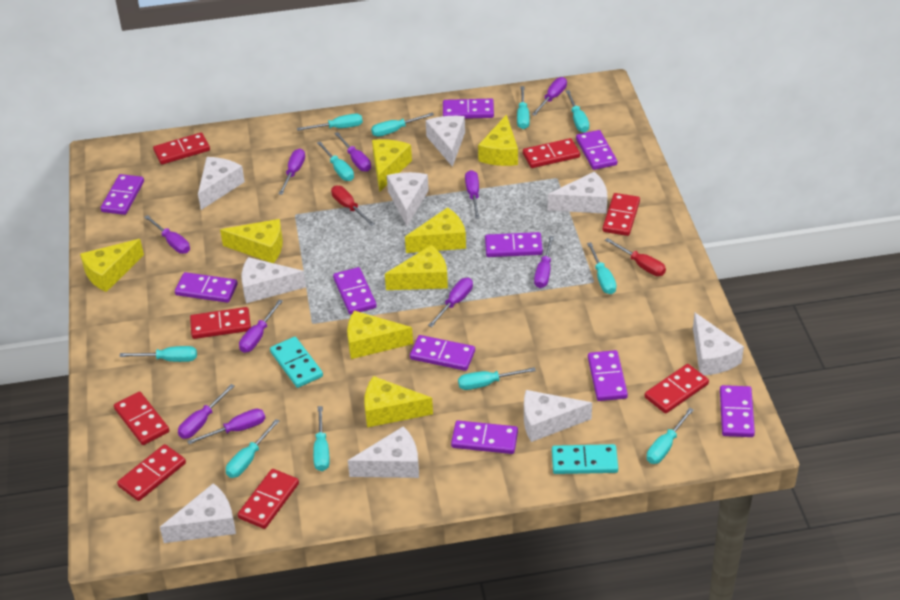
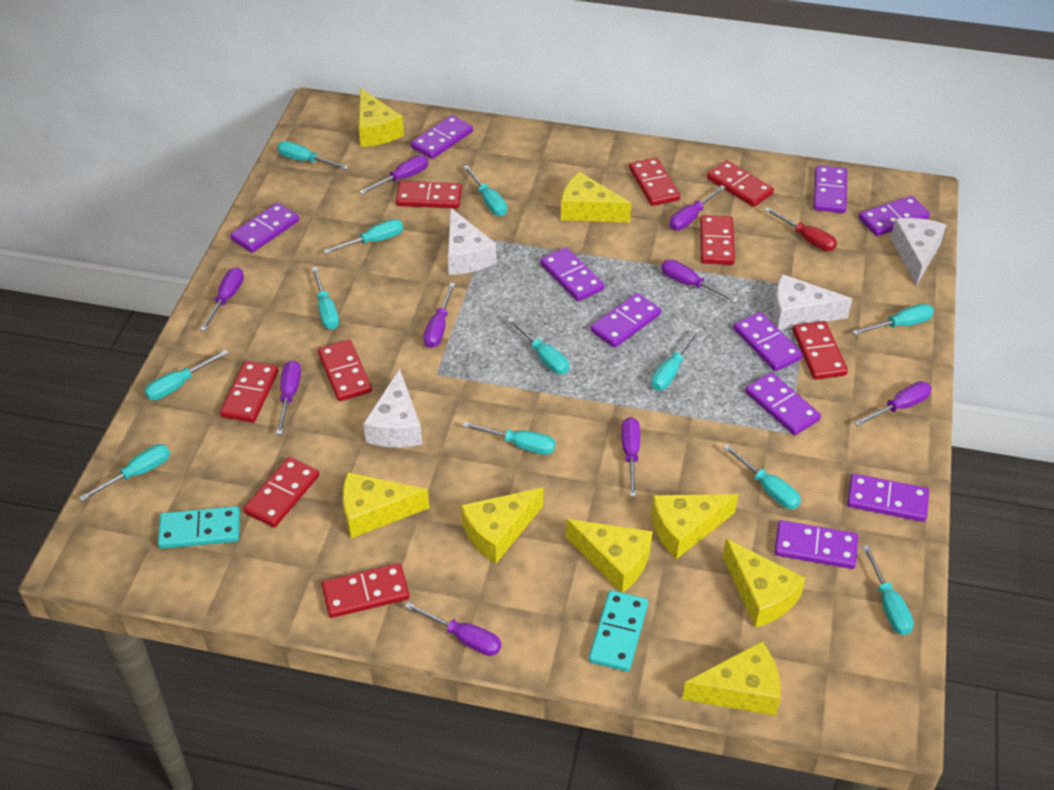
purple screwdriver: [144,215,190,254] [178,384,235,439] [187,409,265,444] [239,300,283,353] [279,149,305,195] [334,132,371,172] [428,278,473,327] [465,170,480,219] [532,77,567,116] [534,236,554,288] = 10 -> [200,267,244,331] [276,360,301,434] [359,155,428,194] [404,602,501,656] [423,283,456,348] [621,417,640,497] [661,260,738,303] [669,185,725,230] [854,381,932,426] = 9
red domino: [114,392,169,445] [117,444,186,501] [153,133,210,165] [190,307,251,339] [238,469,299,529] [523,138,580,168] [602,193,640,236] [645,364,709,414] = 8 -> [220,361,279,423] [244,457,319,528] [318,340,372,401] [321,563,410,618] [396,181,462,209] [629,158,680,206] [700,215,735,265] [707,160,774,207] [793,321,848,380] = 9
red screwdriver: [331,185,375,226] [605,238,666,276] = 2 -> [764,207,837,251] = 1
turquoise screwdriver: [119,346,197,362] [226,419,280,478] [297,114,363,131] [313,406,330,471] [317,141,354,181] [371,113,434,137] [458,367,536,390] [517,86,530,129] [566,90,589,133] [587,242,616,294] [647,408,694,464] = 11 -> [79,444,170,501] [144,349,228,400] [277,141,349,170] [312,267,339,330] [323,219,403,254] [462,422,555,455] [464,165,507,216] [507,317,569,374] [651,329,700,390] [723,444,801,509] [852,304,934,335] [862,545,914,635] = 12
white cheese: [160,483,236,543] [198,157,245,210] [241,257,306,303] [348,426,419,478] [387,172,429,226] [426,116,465,167] [524,390,592,442] [548,171,607,214] [693,313,744,375] = 9 -> [363,369,422,447] [448,208,497,275] [773,274,852,330] [890,218,946,286] = 4

